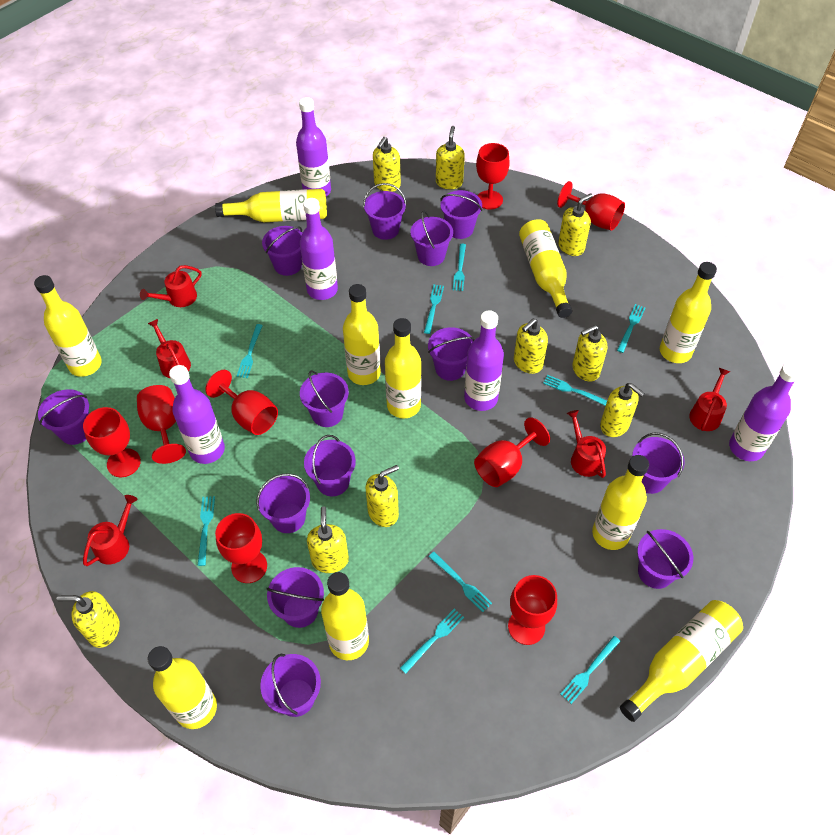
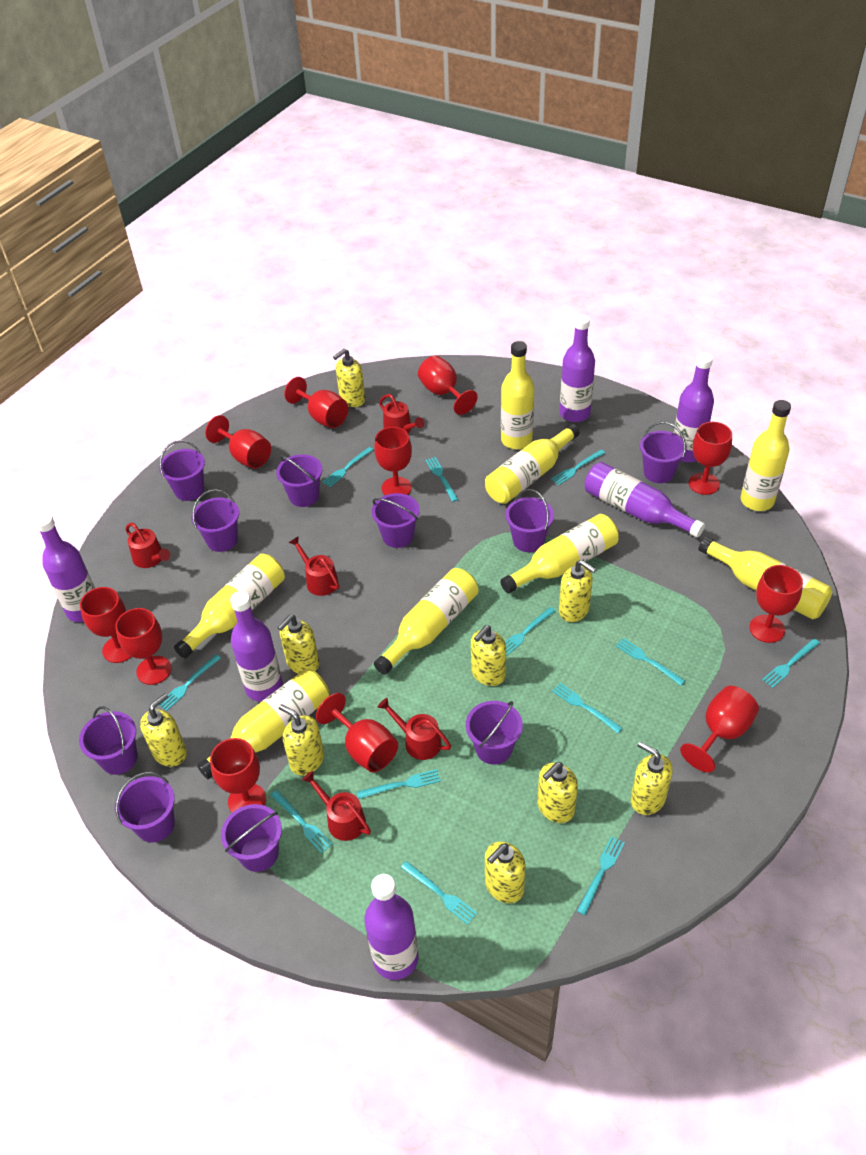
purple bottle: [169,365,225,464] [296,97,331,196] [300,198,338,300] [464,310,504,411] [729,362,801,461] = 5 -> [34,513,95,622] [230,591,283,702] [364,874,419,980] [560,314,595,422] [584,462,705,538] [674,353,714,462] = 6
purple bucket: [38,389,89,445] [256,474,310,533] [260,654,321,717] [262,226,302,276] [266,567,324,628] [300,370,349,427] [304,435,356,496] [363,183,406,240] [410,210,453,266] [428,327,475,381] [440,190,482,239] [632,433,685,494] [637,529,693,589] = 13 -> [79,706,138,775] [115,772,175,842] [159,440,205,501] [191,489,239,552] [221,804,282,872] [276,454,323,507] [372,493,420,548] [466,701,523,765] [505,489,554,552] [640,422,687,483] = 10
red goblet: [83,407,141,477] [137,385,186,464] [205,370,278,435] [215,513,267,583] [474,417,550,487] [476,143,510,210] [508,575,557,645] [557,181,625,230] = 8 -> [80,587,131,663] [115,608,172,685] [205,415,271,469] [210,738,266,813] [284,377,348,428] [316,693,398,772] [374,427,412,495] [418,355,478,415] [680,686,759,773] [688,422,732,495] [749,565,803,643] = 11
turquoise fork: [197,496,215,566] [237,324,263,378] [400,609,464,674] [424,284,444,334] [428,552,492,612] [453,244,466,291] [543,375,607,406] [560,636,621,704] [617,304,645,353] = 9 -> [159,654,221,711] [271,790,333,854] [322,447,373,487] [357,769,441,799] [401,861,477,925] [425,457,459,502] [505,607,555,656] [551,450,605,485] [552,683,623,733] [577,836,625,915] [616,638,685,686] [762,638,820,688] = 12
yellow bottle: [34,275,102,377] [148,646,217,729] [215,189,327,222] [321,572,369,660] [343,284,381,385] [385,318,421,418] [519,219,572,318] [592,455,649,550] [620,600,743,722] [660,262,717,363] = 10 -> [174,554,285,659] [197,669,330,779] [374,568,478,675] [485,424,580,504] [500,514,619,593] [501,341,534,449] [699,536,832,619] [740,400,791,511] = 8

